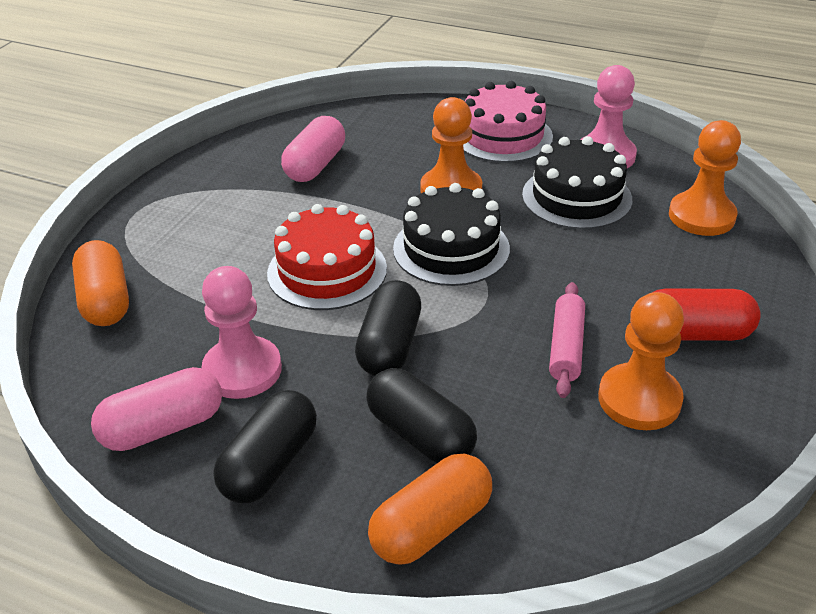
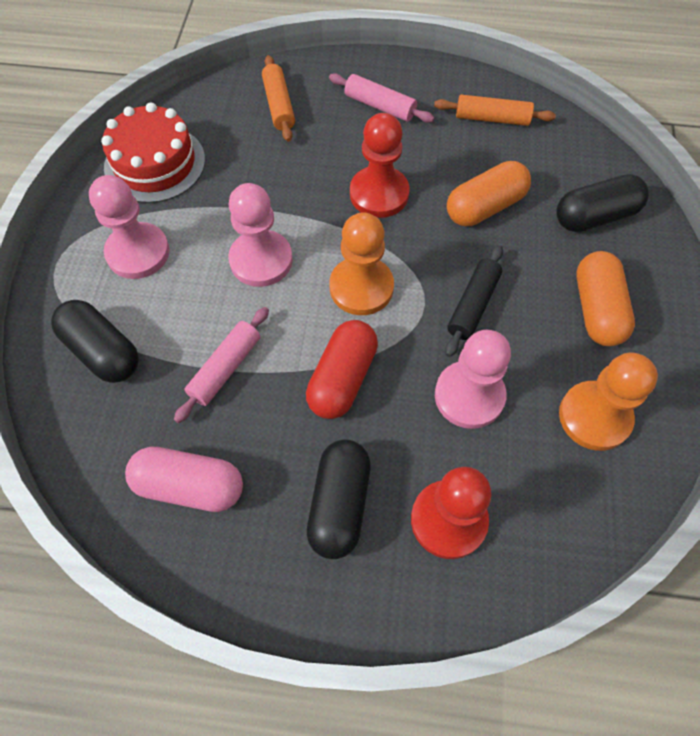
black cake: [393,183,510,286] [522,136,632,229] = 2 -> none = 0
black rolling pin: none = 0 -> [445,245,503,357] = 1
orange pawn: [420,97,482,193] [598,292,684,430] [669,120,741,236] = 3 -> [329,213,394,315] [559,353,658,451] = 2
orange rolling pin: none = 0 -> [262,55,295,142] [434,95,556,126] = 2
pink cake: [463,81,553,163] = 1 -> none = 0
pink capsule: [91,367,222,451] [281,116,345,182] = 2 -> [125,447,243,512] = 1
pink pawn: [202,266,282,399] [580,65,637,168] = 2 -> [89,175,170,279] [228,183,293,287] [435,330,511,429] = 3
pink rolling pin: [549,282,585,398] = 1 -> [174,307,269,423] [329,73,434,123] = 2
red pawn: none = 0 -> [350,113,410,218] [411,467,491,559] = 2

